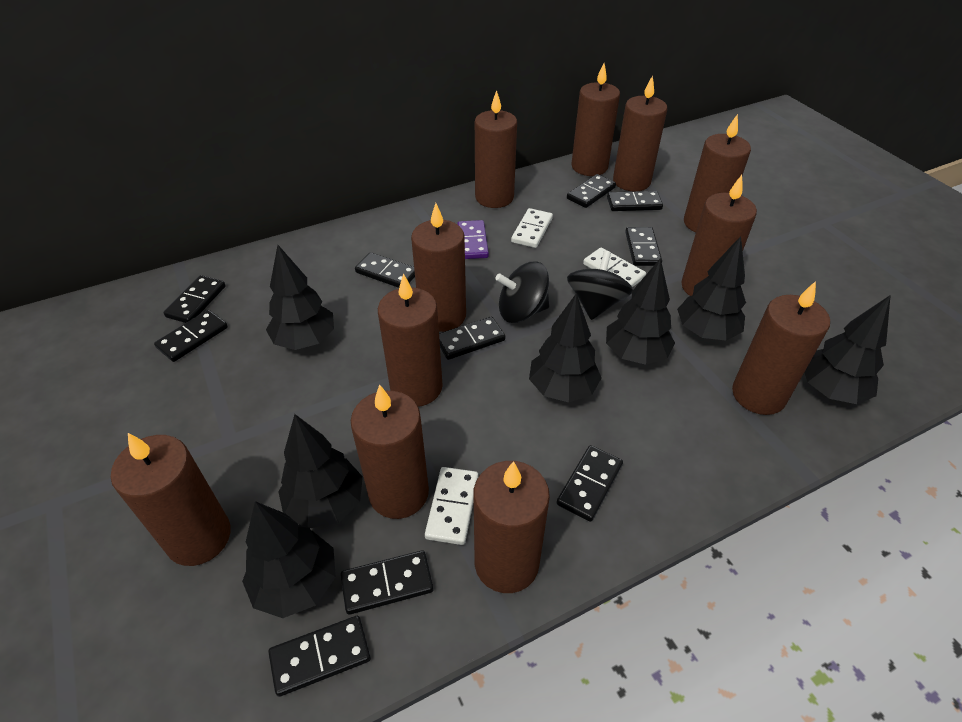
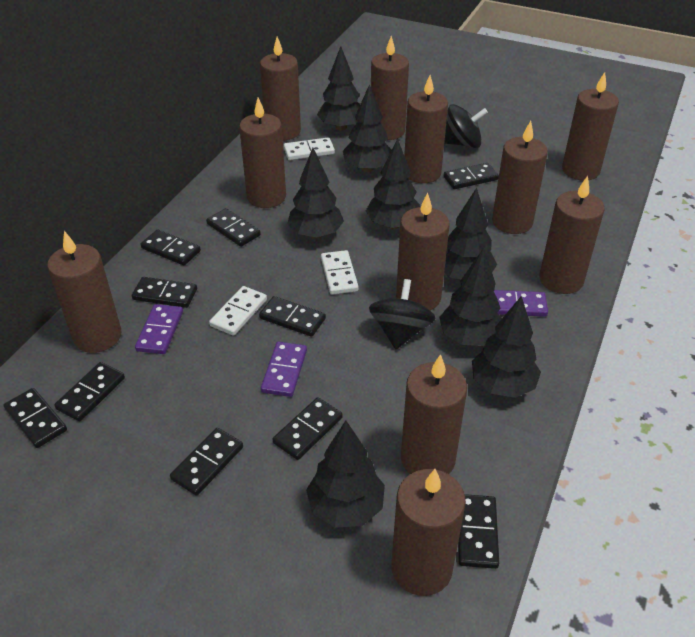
black tree: [242,501,336,618] [266,245,334,350] [278,414,363,528] [529,293,601,402] [606,258,675,365] [677,236,746,341] [804,295,891,404] = 7 -> [287,148,344,239] [306,420,385,528] [317,46,360,131] [343,84,391,172] [366,138,420,229] [439,248,502,346] [444,188,497,280] [472,296,541,398] = 8
purple domino: [457,220,489,259] = 1 -> [135,304,183,354] [261,342,307,397] [494,290,548,317] = 3

